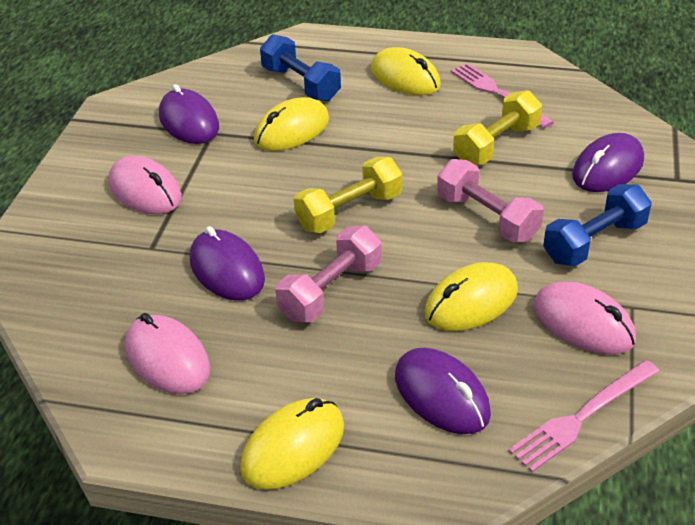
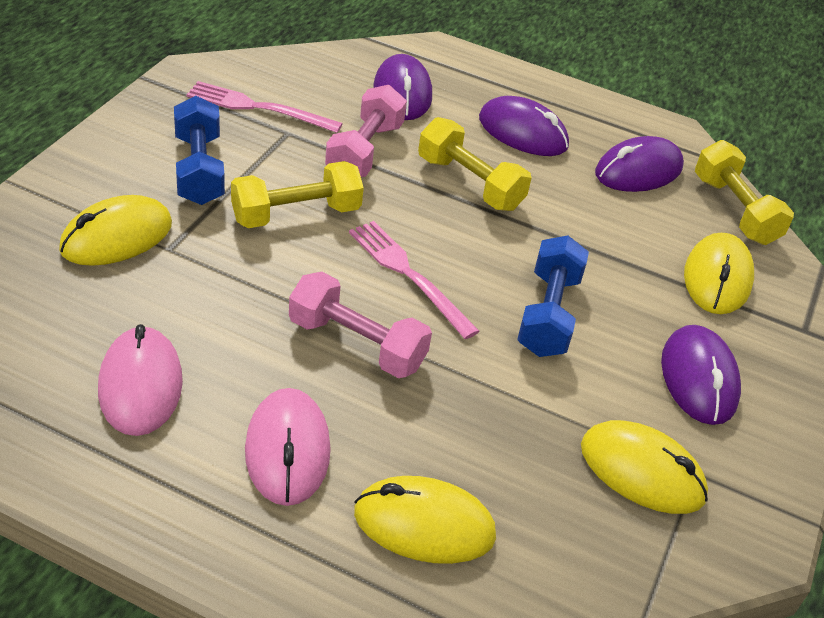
pink mouse: [108,156,182,214] [125,313,210,394] [534,282,636,354] = 3 -> [98,324,183,436] [245,388,331,506] = 2
yellow dumbbell: [294,157,402,233] [453,90,542,165] = 2 -> [231,161,364,228] [418,117,531,211] [695,140,794,245] = 3

